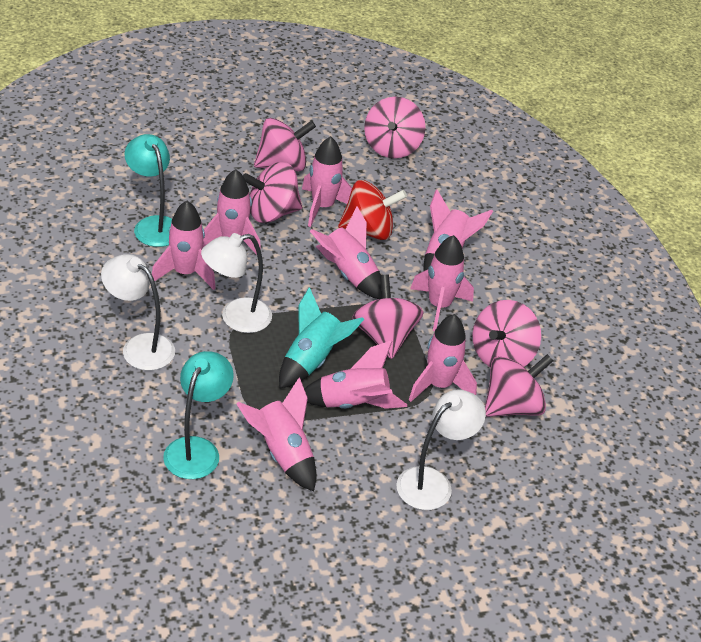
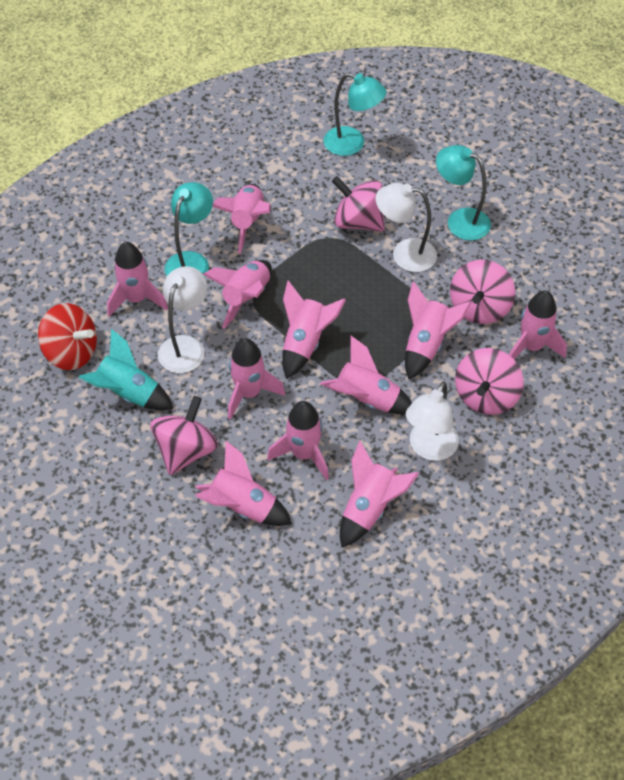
pink rocket: [152,201,216,290] [203,169,261,255] [236,377,317,491] [302,136,352,227] [304,340,407,409] [310,206,382,299] [409,314,477,402] [410,235,474,331] [424,189,493,271] = 9 -> [107,242,168,317] [195,441,292,526] [203,260,272,329] [212,184,271,253] [228,338,285,420] [267,401,329,480] [282,281,346,379] [321,336,412,414] [340,441,419,548] [405,281,472,379] [509,291,567,359] = 11
pink spinning top: [243,162,302,223] [254,118,316,172] [352,274,424,359] [364,97,426,158] [472,300,541,368] [485,354,553,417] = 6 -> [150,396,218,475] [332,176,385,232] [450,260,515,324] [455,348,523,415] = 4
turquoise lamp: [125,134,172,247] [163,351,234,479] = 2 -> [165,182,213,277] [323,73,387,156] [436,145,491,241] = 3

